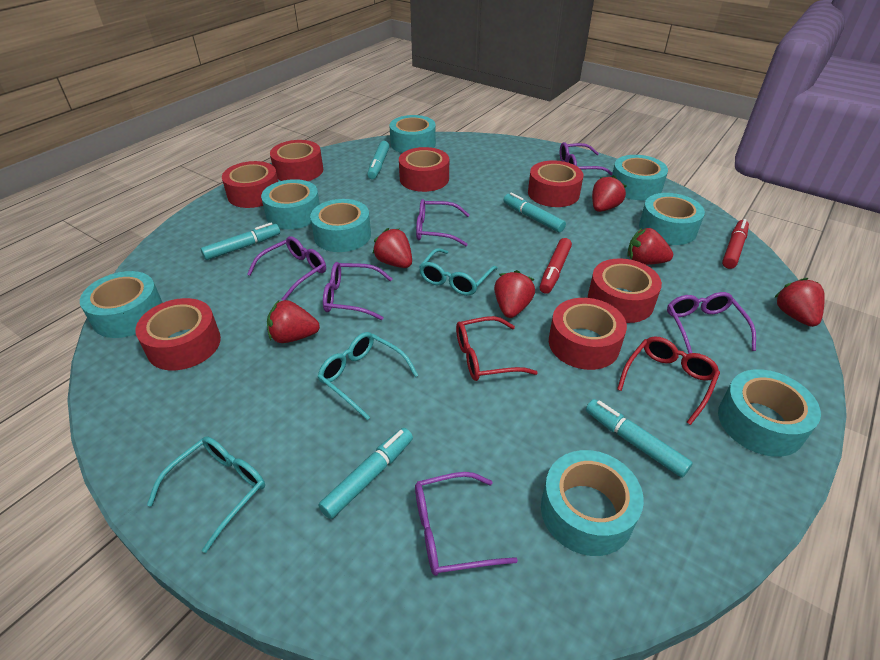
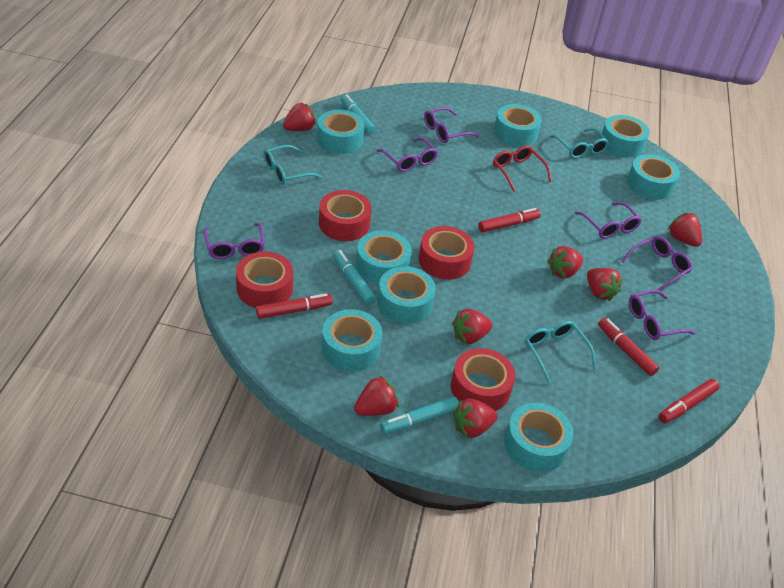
red glasses: [456,316,538,381] [617,336,720,425] = 2 -> [493,146,551,192] = 1
red marker: [540,238,572,294] [722,219,749,269] = 2 -> [256,294,333,319] [478,208,541,232] [598,318,659,376] [659,379,720,423] = 4
red strawberry: [267,300,320,343] [372,228,412,268] [494,270,535,318] [592,175,626,212] [627,228,673,265] [774,278,825,327] = 6 -> [283,103,316,131] [354,375,399,416] [452,309,493,344] [453,399,498,438] [547,246,583,278] [587,268,623,301] [668,213,702,247] = 7
red tape: [135,298,221,370] [222,161,278,208] [270,140,323,181] [399,147,449,192] [528,160,583,207] [549,298,627,370] [588,259,662,323] = 7 -> [236,252,293,308] [319,190,372,241] [419,226,474,280] [451,348,516,411] = 4
turquoise marker: [201,223,280,260] [318,428,413,519] [367,141,390,179] [503,192,566,233] [586,399,693,478] = 5 -> [333,250,376,305] [341,94,375,134] [380,397,459,434] = 3

